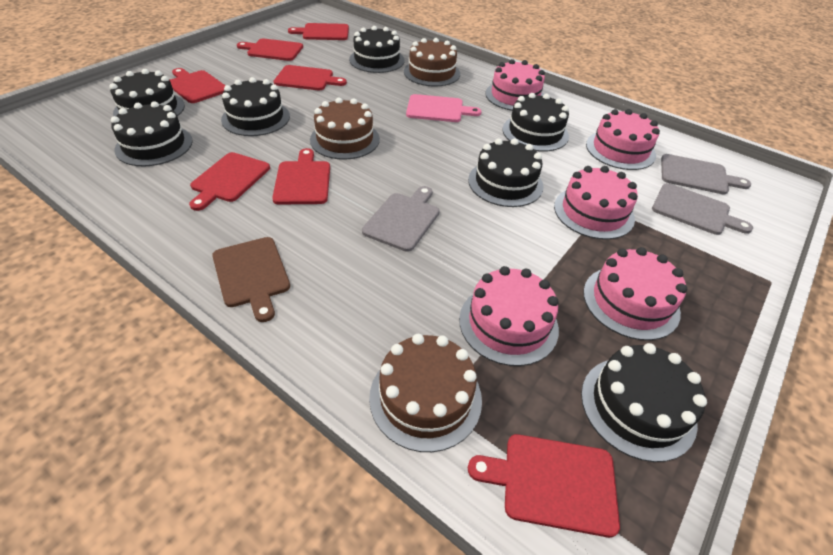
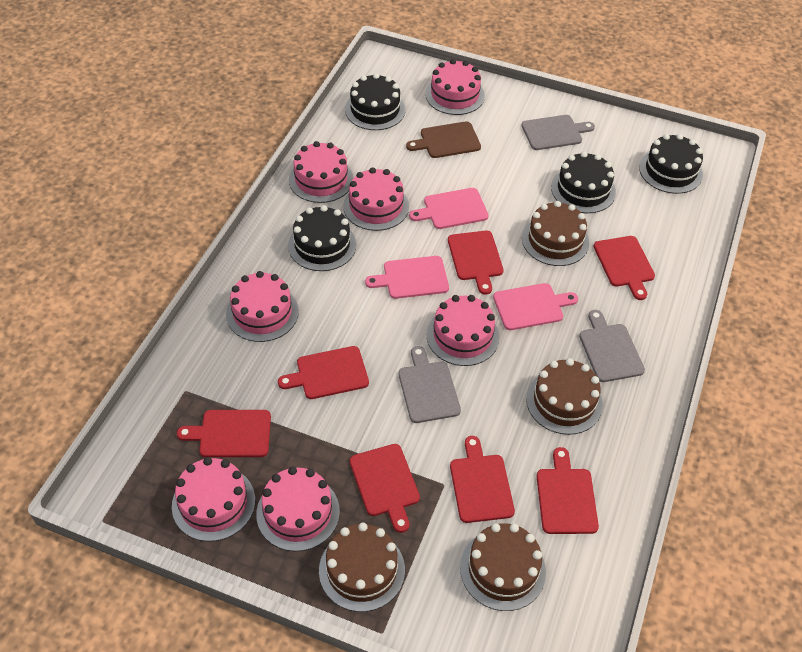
black cake: [109,69,185,117] [111,101,193,166] [221,77,290,136] [349,26,405,73] [468,138,544,207] [503,93,569,152] [581,343,707,462] = 7 -> [288,205,356,271] [345,73,405,130] [551,151,616,213] [639,134,703,194] = 4
brown cake: [310,98,380,160] [369,334,482,452] [404,38,460,87] = 3 -> [319,523,405,612] [460,523,546,611] [522,201,589,266] [526,358,603,435] = 4
pink cake: [459,266,559,366] [486,59,545,111] [554,166,638,240] [583,247,687,340] [586,109,660,170] = 5 -> [172,457,255,542] [226,271,299,342] [256,467,340,552] [289,141,353,203] [343,167,409,231] [425,59,485,115] [427,295,499,366] = 7
pink cutting board: [406,94,482,122] = 1 -> [365,256,449,299] [409,188,489,229] [493,283,578,330] = 3

